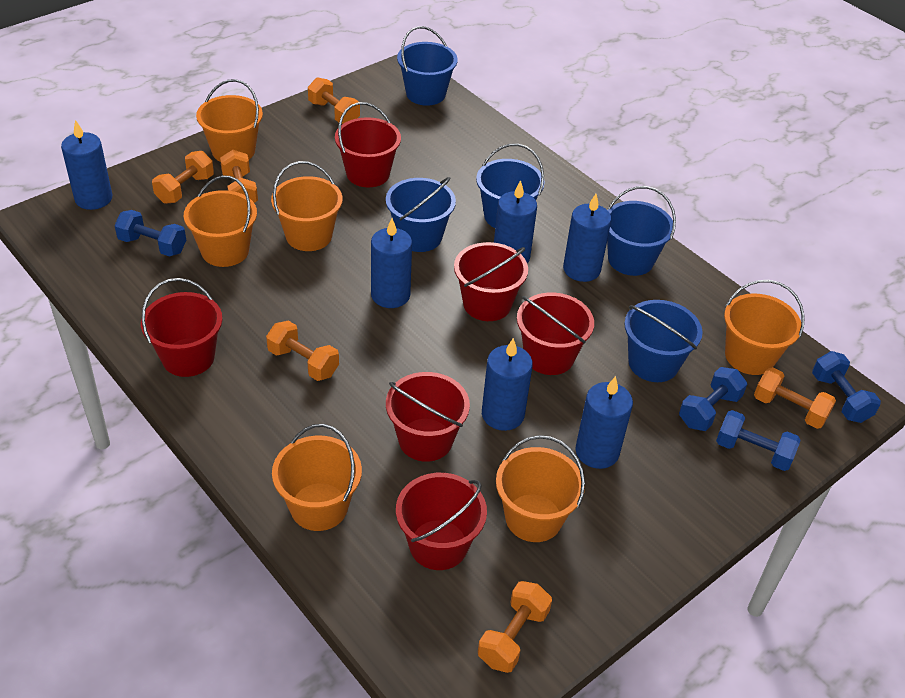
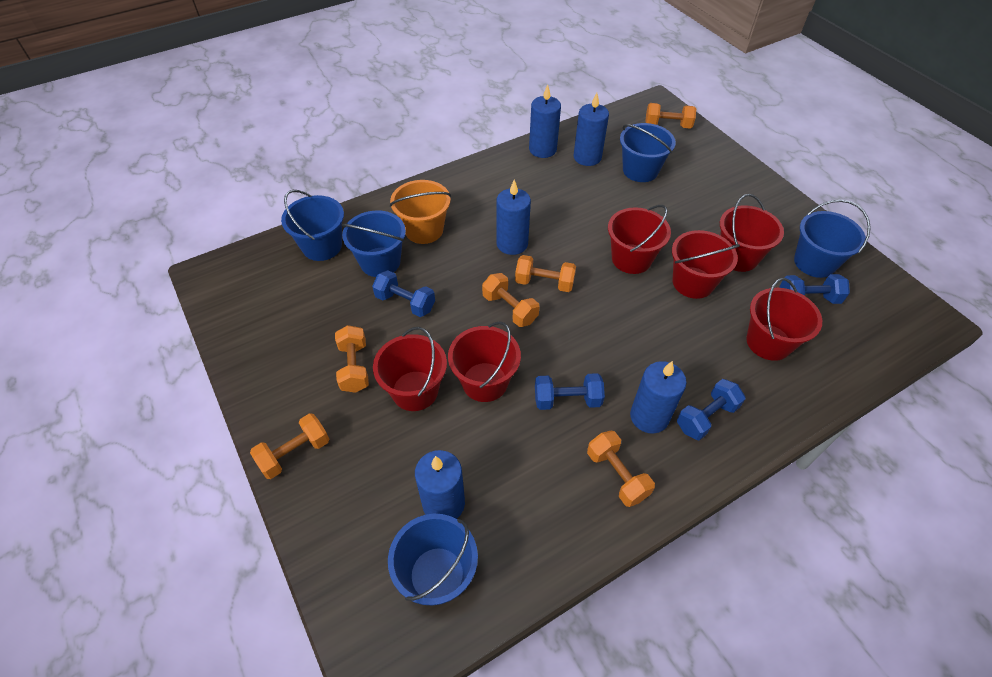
blue candle: [61,120,112,210] [371,218,412,308] [482,338,533,431] [494,180,537,263] [563,194,611,282] [575,376,633,469] = 6 -> [415,450,465,519] [496,180,531,255] [529,85,561,158] [574,93,609,166] [630,361,687,434] = 5
orange bucket: [184,175,257,267] [196,79,263,162] [271,161,342,251] [272,424,362,531] [496,435,585,542] [724,280,805,375] = 6 -> [390,180,451,244] = 1

